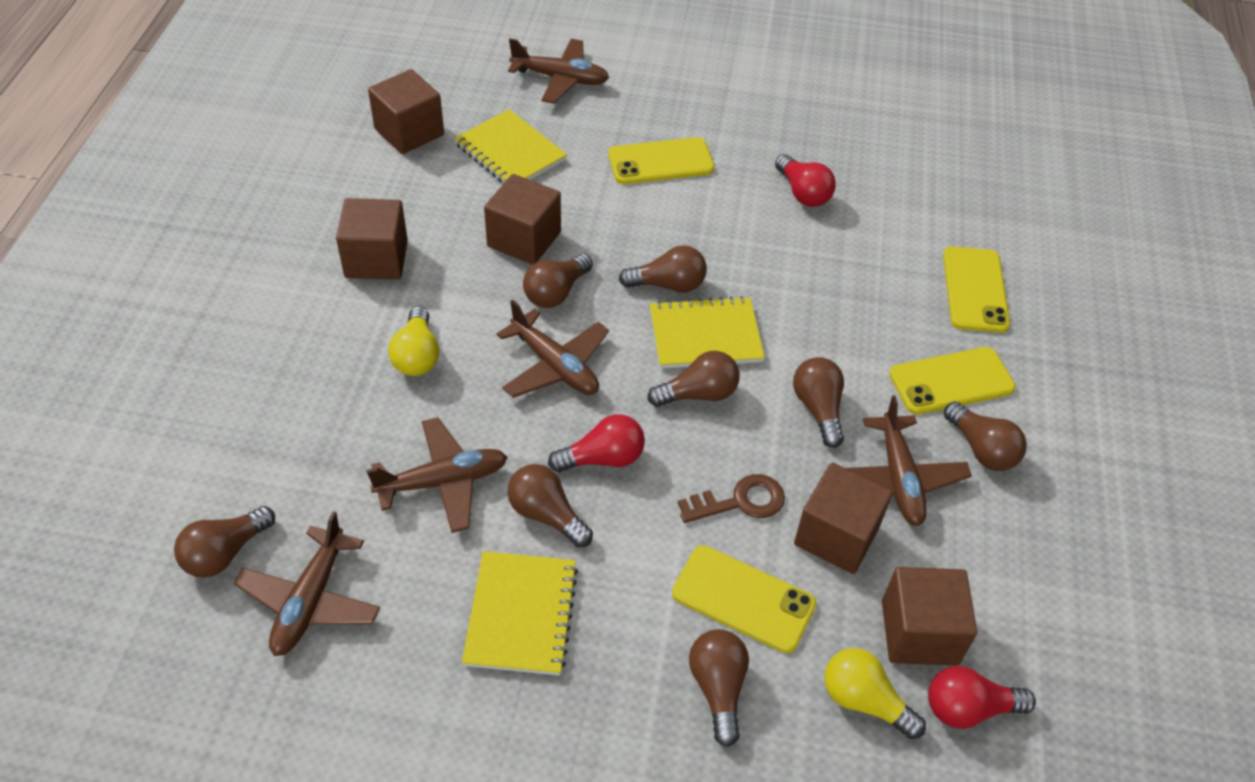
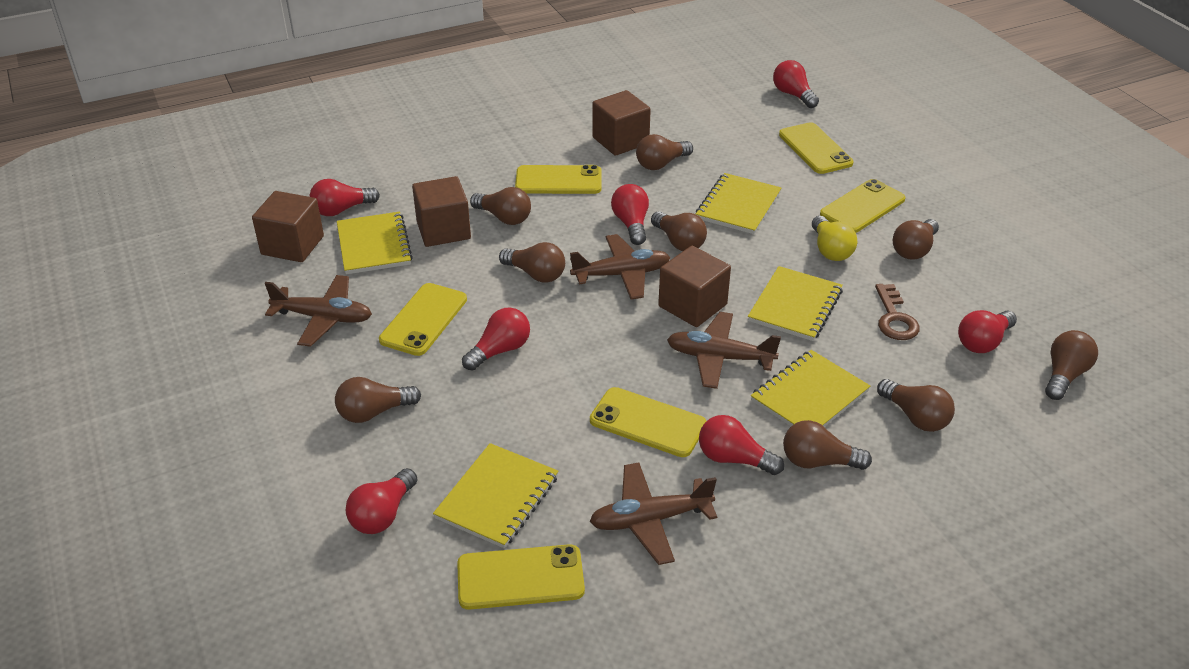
brown cube: [336,198,408,279] [368,69,444,154] [484,174,561,265] [794,463,892,574] [882,567,977,666] = 5 -> [252,191,324,262] [412,176,471,247] [593,90,651,156] [658,246,731,327] = 4
brown light bulb: [174,506,275,578] [507,464,593,548] [523,254,593,308] [619,245,707,293] [647,351,740,407] [689,629,749,747] [793,357,844,448] [944,401,1027,471] = 8 -> [335,377,421,423] [470,187,531,225] [499,242,565,283] [636,134,693,170] [651,211,707,251] [783,420,872,470] [877,379,955,432] [893,219,939,260] [1045,330,1098,400] = 9
brown plane: [234,511,380,656] [367,418,507,533] [496,300,609,398] [508,39,609,104] [846,396,972,526] = 5 -> [265,275,372,347] [570,234,670,300] [590,463,717,565] [667,312,781,389] = 4
red light bulb: [548,414,645,472] [775,154,836,207] [928,666,1036,729] = 3 -> [309,179,380,216] [346,468,418,534] [462,308,530,371] [611,184,649,245] [699,415,784,475] [773,60,819,108] [958,310,1017,353] = 7
yellow light bulb: [388,306,439,376] [825,648,926,739] = 2 -> [812,216,857,261] = 1
yellow notebook: [454,109,567,183] [462,551,578,676] [650,296,765,369] = 3 -> [337,212,413,274] [433,443,558,549] [696,173,781,234] [748,266,843,341] [751,350,870,427] = 5
yellow phone: [608,137,715,184] [672,545,816,653] [889,347,1016,414] [943,247,1010,333] = 4 -> [379,283,467,356] [457,544,585,610] [515,165,602,194] [590,387,706,457] [779,122,854,174] [820,179,906,233] = 6

